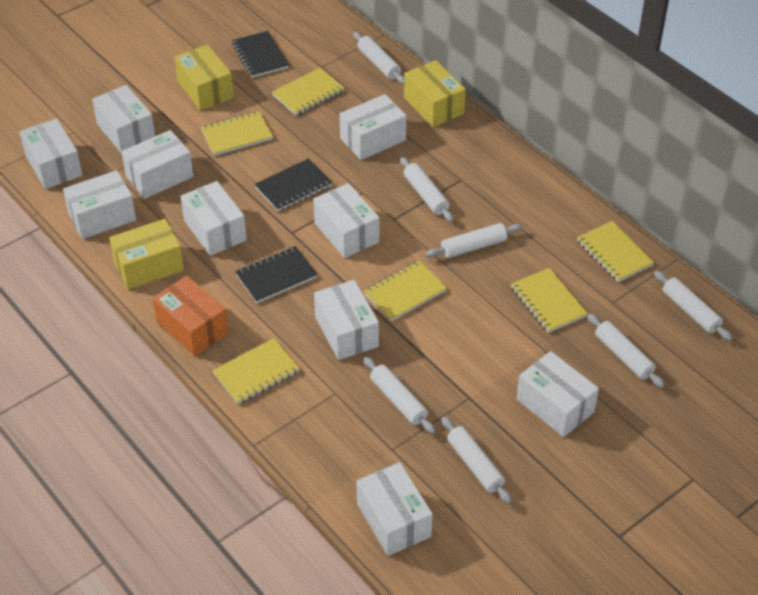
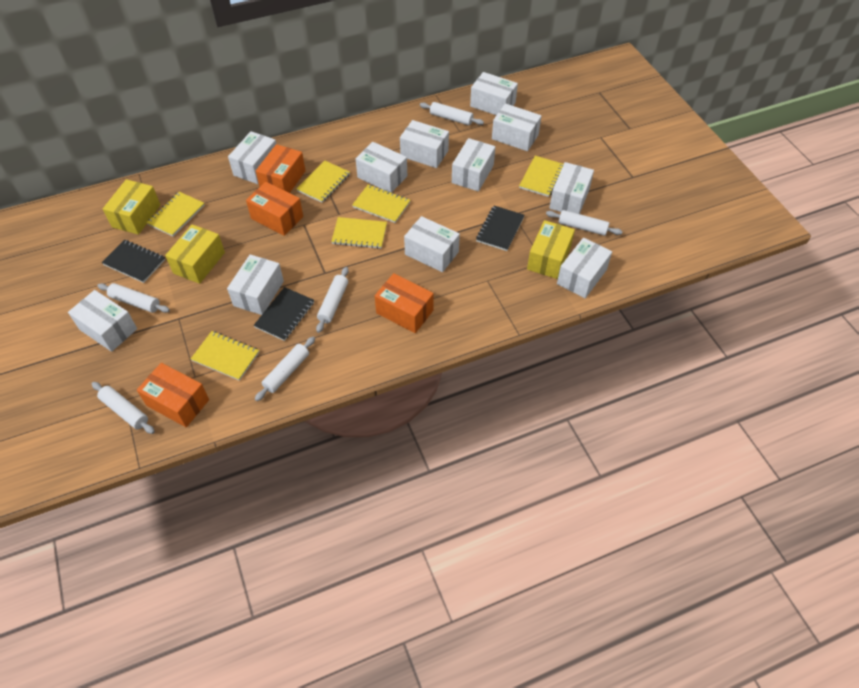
orange box: [152,276,229,356] = 1 -> [137,363,209,427] [246,182,303,236] [256,144,306,193] [375,273,433,333] = 4
white box: [20,118,82,189] [63,170,136,239] [92,85,155,154] [121,130,193,199] [180,181,247,256] [313,183,379,258] [314,280,379,360] [339,94,407,160] [356,462,433,556] [517,351,599,437] = 10 -> [68,290,137,352] [227,254,284,315] [228,131,276,184] [356,142,407,193] [400,120,449,168] [404,216,460,272] [452,138,495,191] [470,72,518,115] [492,104,541,151] [549,162,594,214] [557,237,612,298] = 11
white rolling pin: [353,32,404,84] [363,357,436,434] [400,157,453,222] [426,223,522,258] [441,416,512,504] [587,314,665,388] [654,271,732,341] = 7 -> [92,382,155,434] [97,283,170,313] [255,337,315,401] [316,267,349,333] [420,102,484,126] [546,210,623,236] = 6

